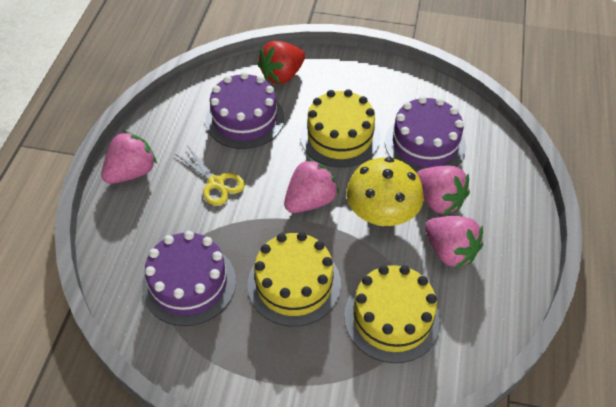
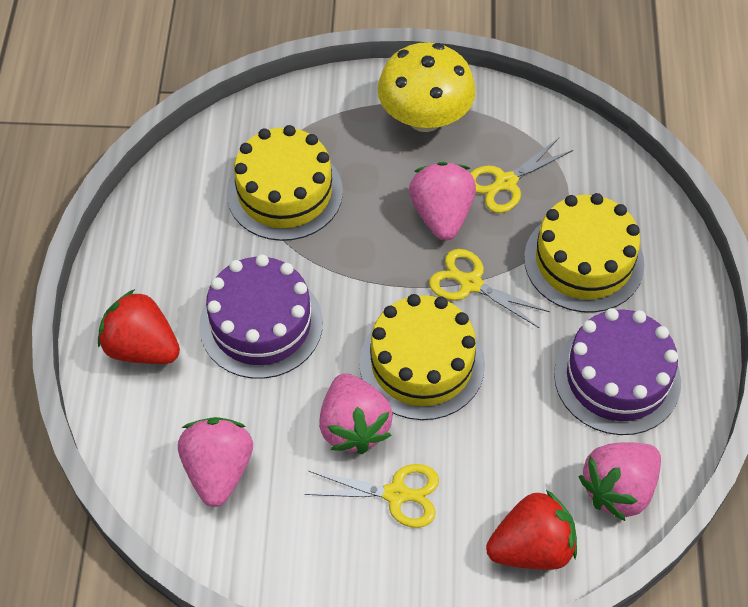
purple cake: [142,231,236,326] [205,72,284,149] [385,96,466,172] = 3 -> [199,254,323,379] [554,308,681,435] = 2
red strawberry: [258,41,305,84] = 1 -> [98,289,180,364] [486,490,577,570] = 2
yellow scissors: [175,145,245,206] = 1 -> [305,464,439,528] [429,249,550,328] [470,138,573,213] = 3

